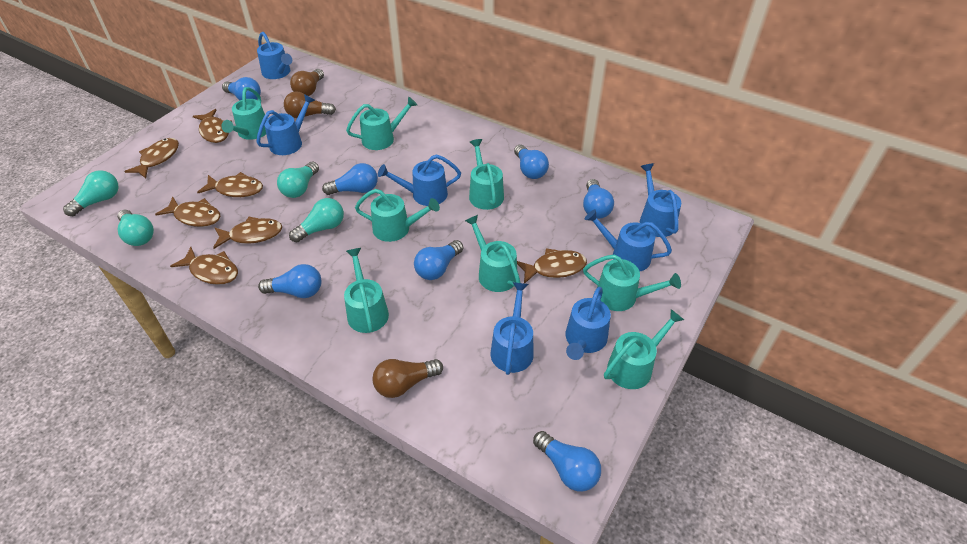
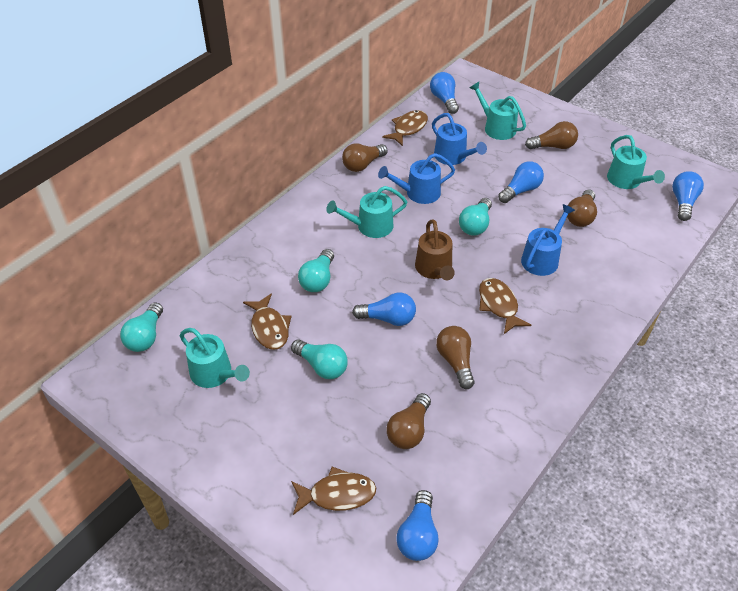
blue light bulb: [222,77,261,100] [258,264,322,298] [322,163,378,195] [414,240,463,280] [514,144,549,179] [533,431,601,491] [583,179,614,219] = 7 -> [352,292,416,326] [396,490,439,561] [430,72,459,114] [498,161,544,203] [672,171,704,221] = 5
blue watering can: [257,32,292,79] [257,94,315,155] [378,154,461,206] [490,282,534,375] [565,287,611,360] [585,209,672,271] [640,163,681,237] = 7 -> [378,153,455,204] [432,113,487,165] [521,204,575,276] = 3
brown fish: [124,138,179,178] [155,197,221,227] [170,247,238,285] [192,109,232,143] [197,172,263,197] [213,217,282,249] [517,248,587,284] = 7 -> [243,294,292,350] [291,467,376,515] [382,110,428,146] [479,278,531,334] = 4
brown light bulb: [284,91,336,118] [290,69,324,96] [372,359,443,398] = 3 -> [342,143,388,172] [386,393,431,449] [436,326,475,389] [525,121,578,149] [567,189,597,227] = 5
brown watering can: none = 0 -> [415,219,455,280] = 1
turquoise watering can: [221,87,266,140] [344,248,389,333] [346,96,417,150] [355,189,440,242] [465,215,520,292] [469,139,504,210] [583,254,681,311] [604,309,684,389] = 8 -> [180,328,250,388] [326,186,407,238] [469,82,526,140] [607,135,665,189] = 4

